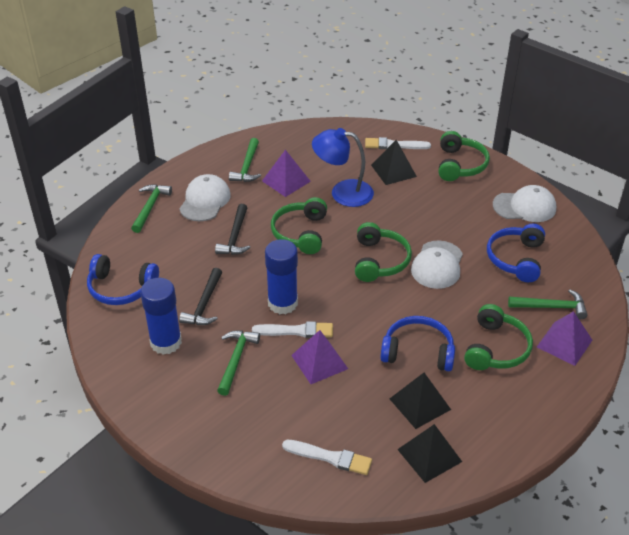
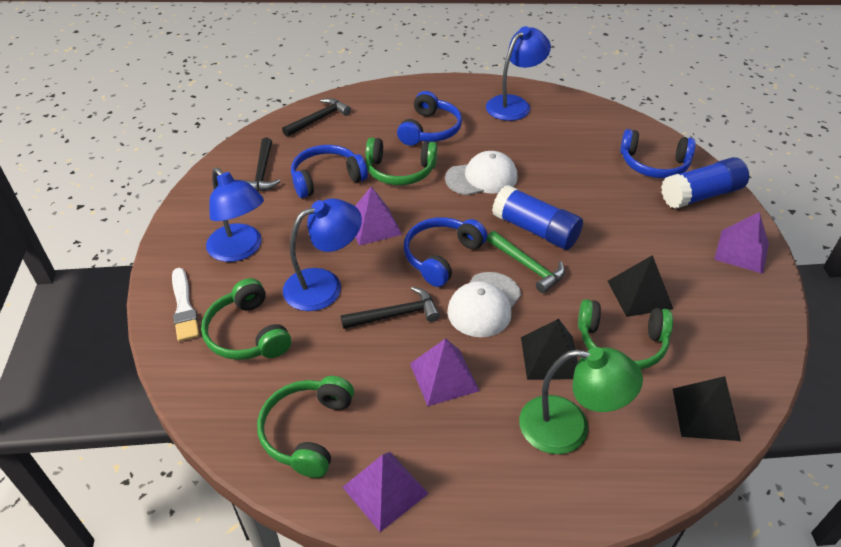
black hammer: [179,268,222,325] [215,204,251,255] = 2 -> [242,138,281,191] [282,98,351,137] [341,287,440,329] = 3
blue headphones: [87,254,159,305] [380,316,455,371] [487,224,545,282] = 3 -> [291,145,368,198] [397,91,462,146] [404,217,487,287] [620,129,696,178] = 4
blue lamp: [312,128,374,207] = 1 -> [206,168,264,262] [283,198,362,311] [486,26,551,121] = 3
green hammer: [131,184,172,233] [217,331,260,396] [229,138,261,182] [508,289,588,319] = 4 -> [487,231,565,293] = 1
green lamp: none = 0 -> [519,347,643,454] = 1
purple pyramid: [262,150,311,197] [291,330,348,384] [537,311,592,366] = 3 -> [343,452,429,532] [355,186,402,246] [410,338,479,406] [714,212,769,274] = 4
white brush: [252,321,333,338] [282,440,372,475] [365,137,431,149] = 3 -> [172,268,199,342] = 1
white cap: [179,174,231,221] [411,240,463,289] [493,185,556,222] = 3 -> [445,151,517,195] [447,272,521,337] = 2

